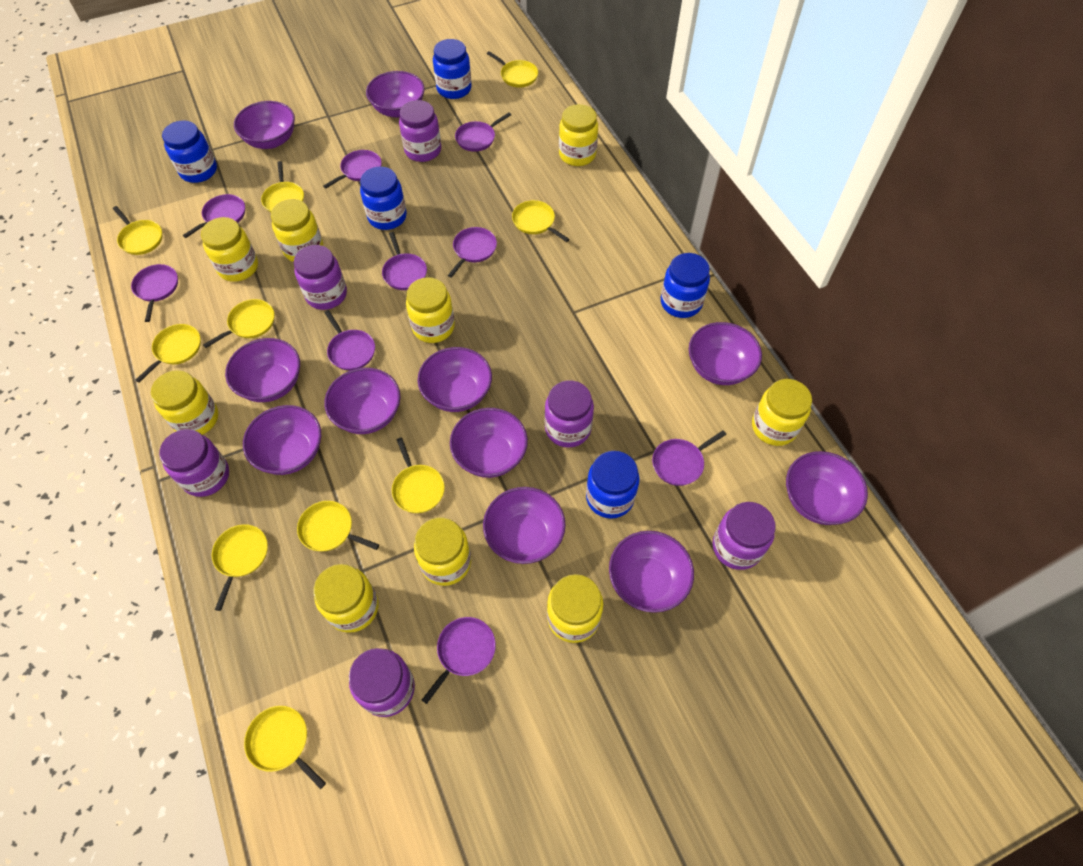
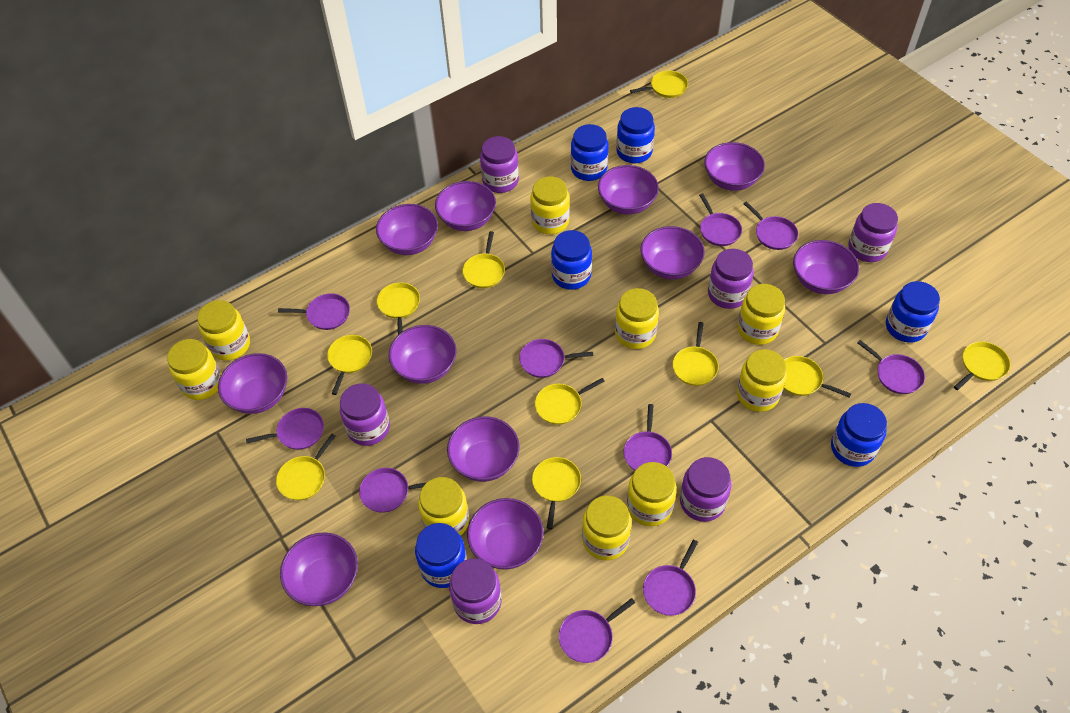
blue jar: [162,120,217,183] [360,167,407,230] [433,39,472,99] [586,451,640,519] [661,253,710,318] = 5 -> [415,523,467,588] [551,230,592,290] [571,124,609,181] [616,107,655,163] [831,403,887,467] [886,281,940,343] = 6
purple pan: [131,264,178,322] [183,194,245,238] [323,150,382,189] [324,310,375,370] [382,232,427,290] [422,617,496,704] [448,227,497,278] [455,112,512,152] [652,431,726,486] = 9 -> [246,408,324,450] [278,293,350,330] [359,468,426,513] [519,339,593,378] [559,598,635,663] [624,404,672,471] [643,540,698,616] [699,194,742,246] [743,201,798,250] [857,340,925,394] = 10

